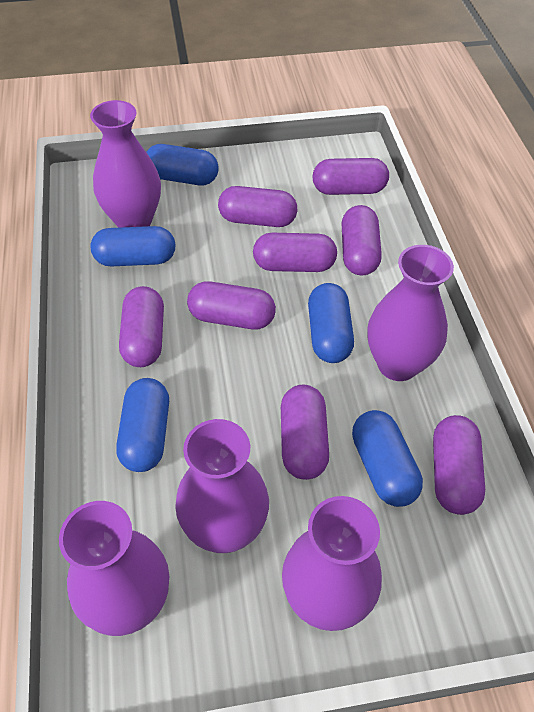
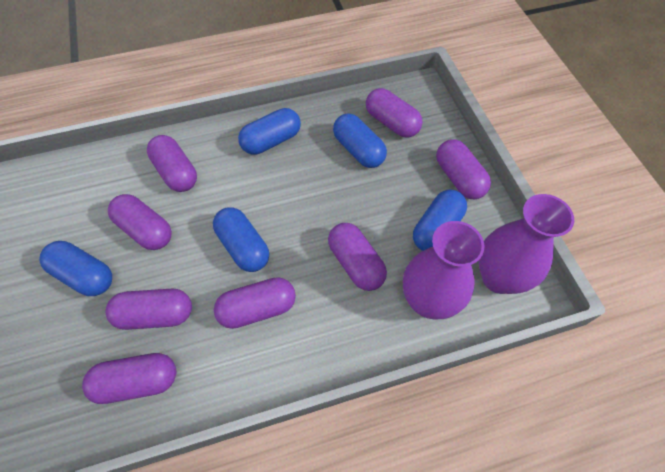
purple vase: [59,501,169,636] [90,100,161,228] [175,419,269,553] [282,496,382,631] [367,245,454,381] = 5 -> [403,221,484,319] [478,194,574,294] = 2

